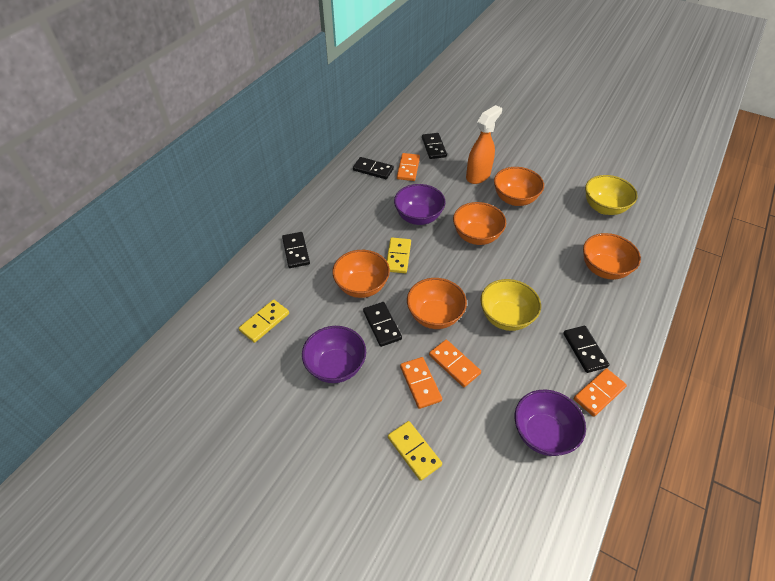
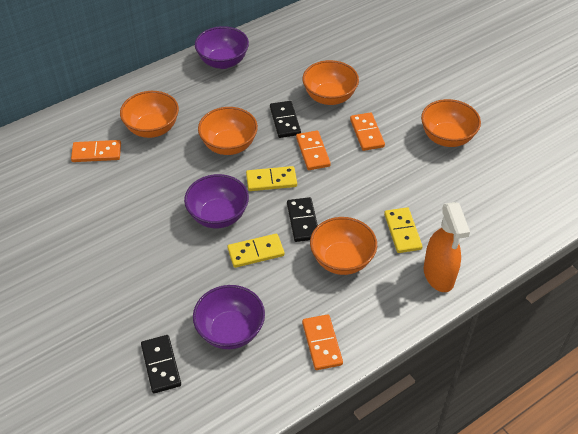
black domino: [282,232,310,268] [353,157,394,179] [363,302,402,347] [422,133,447,159] [563,326,609,373] = 5 -> [141,335,181,393] [270,101,301,138] [287,197,318,242] = 3
yellow bowl: [480,279,541,331] [585,175,638,215] = 2 -> none = 0

